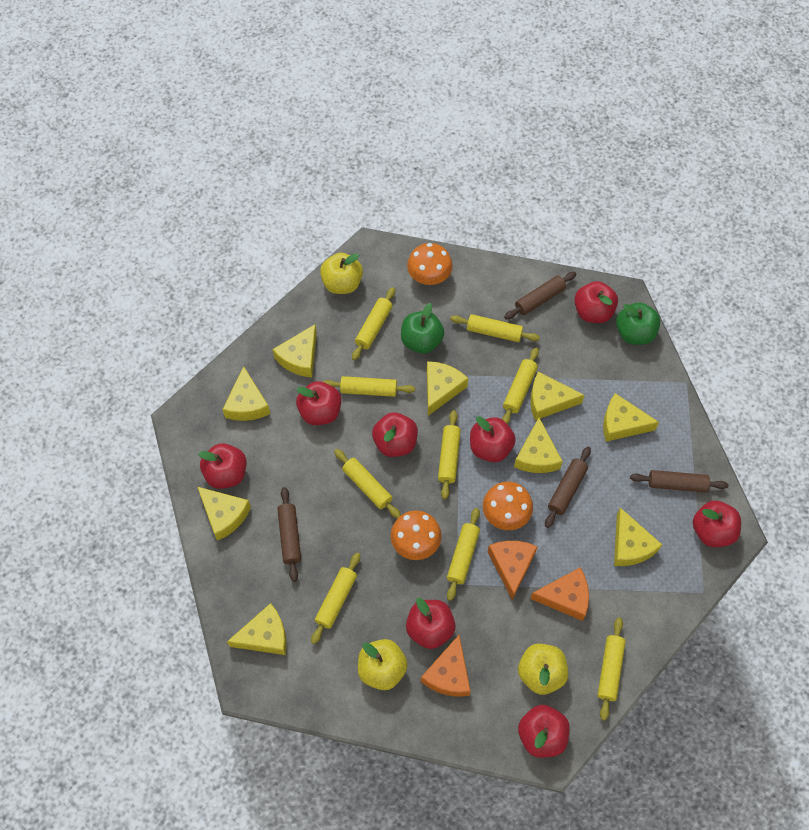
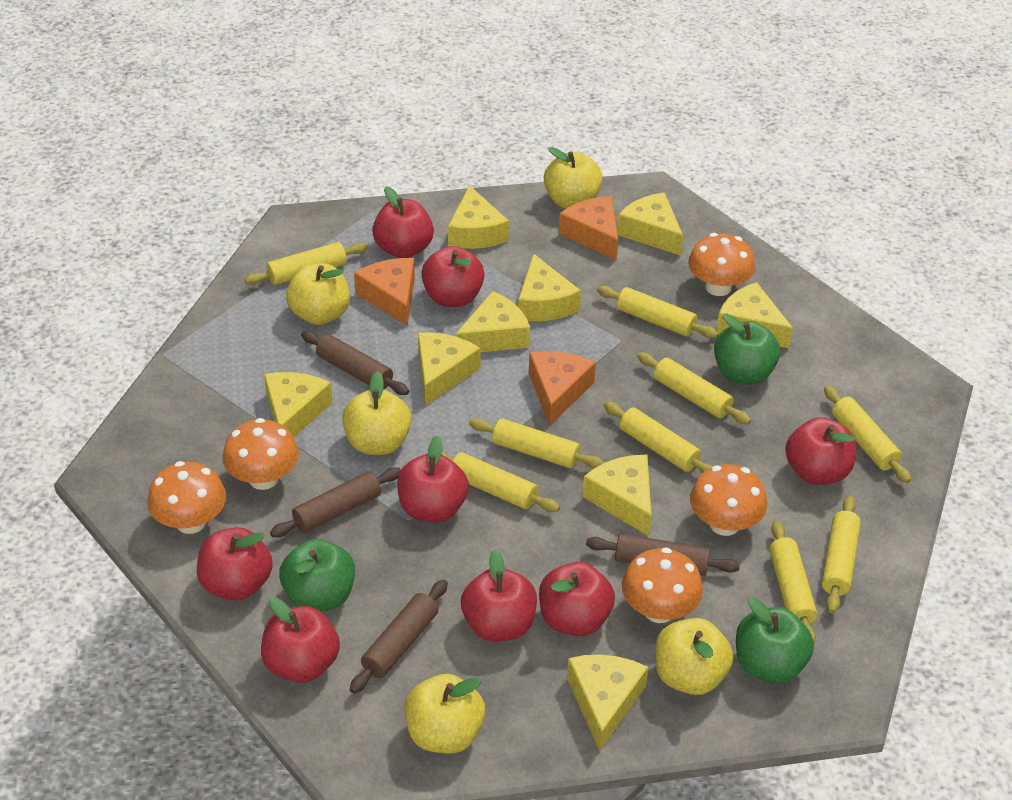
green apple: [401,303,444,354] [616,302,661,345] = 2 -> [279,539,355,611] [714,314,780,385] [736,598,814,683] = 3
orange mushroom: [390,510,442,560] [407,243,453,285] [483,482,533,530] = 3 -> [147,461,226,534] [223,418,299,490] [622,547,703,623] [688,233,755,296] [690,464,767,536] = 5
yellow apple: [320,253,363,294] [358,639,408,690] [518,644,568,695] = 3 -> [286,263,350,325] [342,371,412,455] [404,674,485,754] [544,147,602,209] [655,618,733,695] = 5

